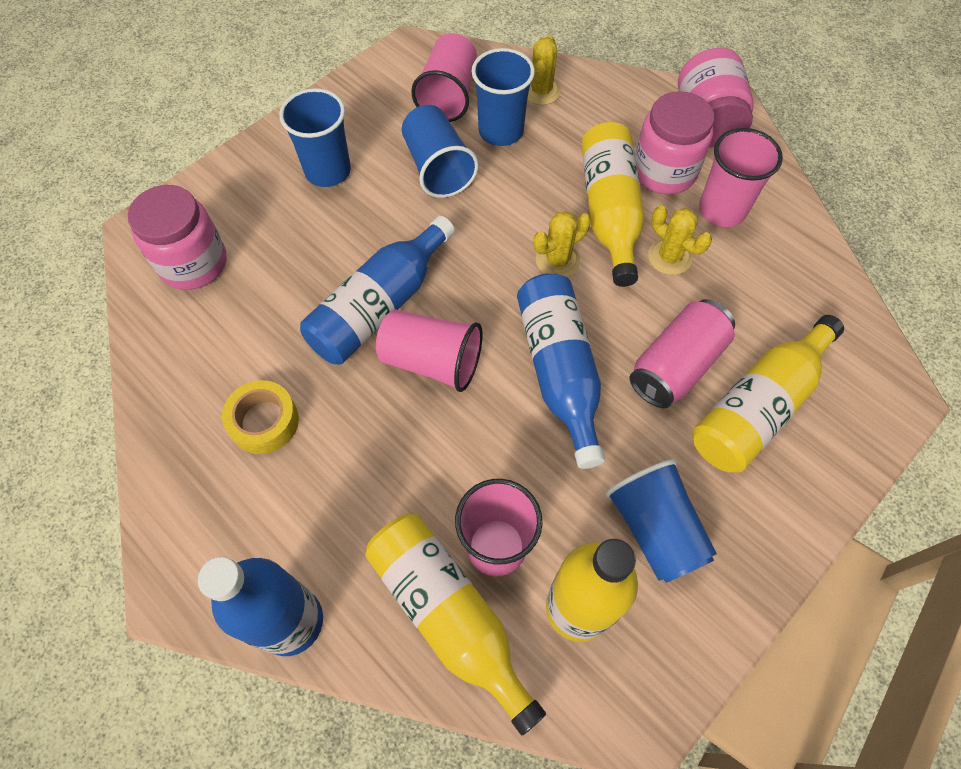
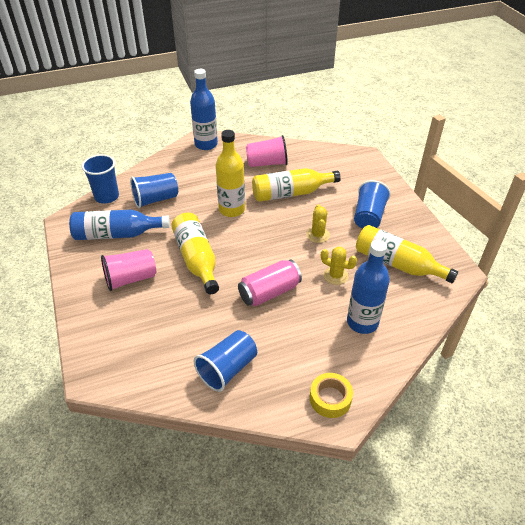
pink cup: [376,309,483,392] [411,33,477,122] [455,479,543,576] [699,128,783,227] = 4 -> [101,249,156,291] [246,135,288,167] = 2
pink jar: [128,185,227,290] [635,91,714,194] [678,48,754,147] = 3 -> none = 0
yellow cactus: [527,35,561,105] [534,211,591,277] [648,206,712,275] = 3 -> [306,205,330,243] [321,246,357,285] = 2

